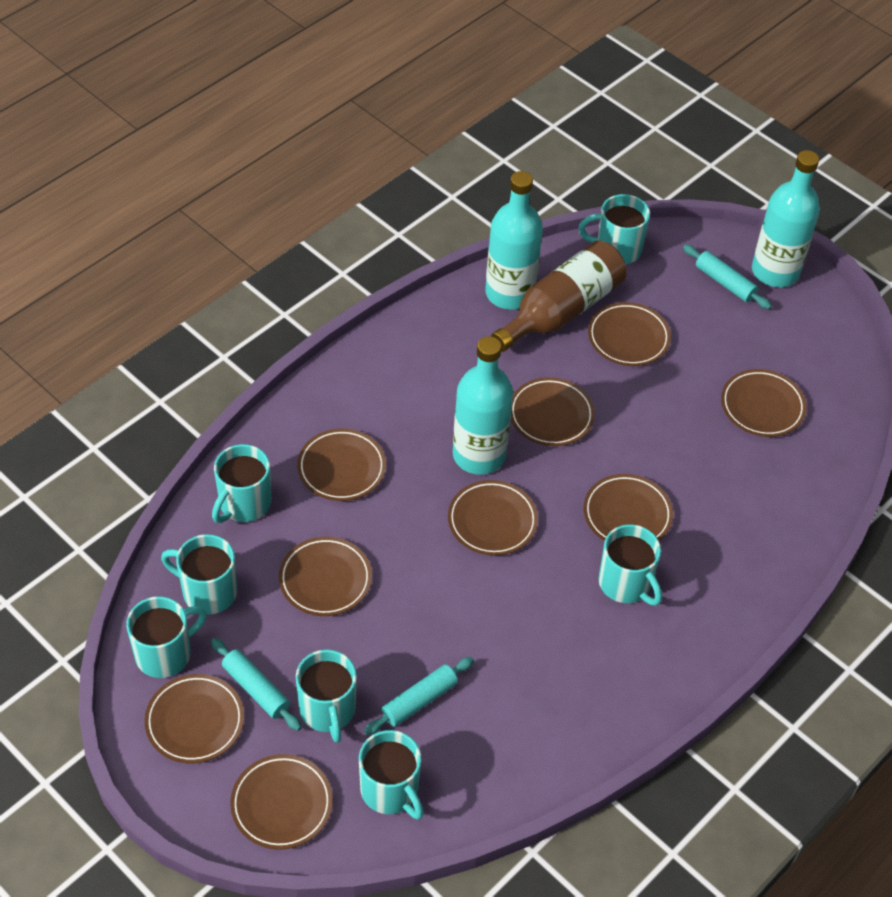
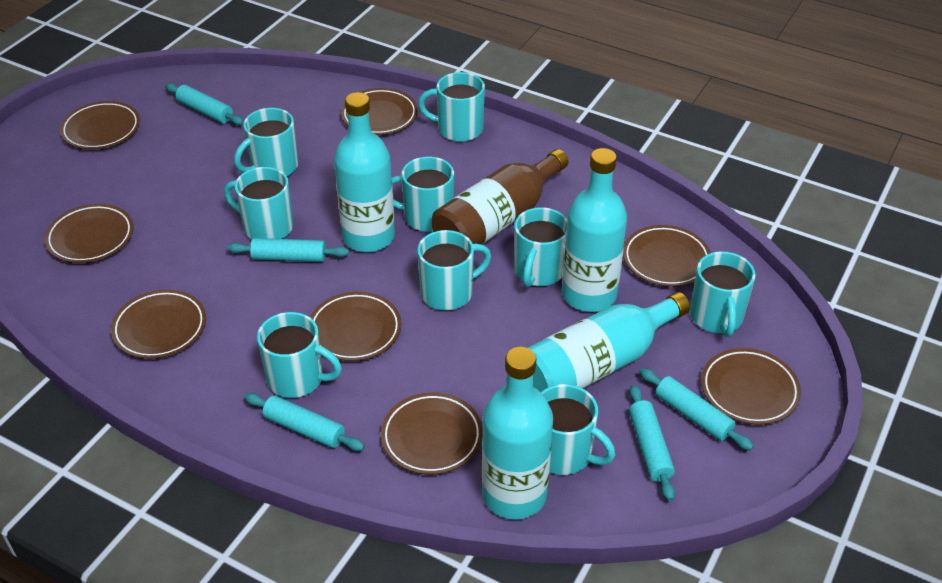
brown plate: [144,674,244,764] [230,754,333,850] [279,537,372,616] [297,429,386,501] [448,480,538,556] [511,377,595,446] [584,474,673,541] [588,302,671,366] [721,369,806,437] = 9 -> [44,204,133,263] [60,101,140,149] [111,289,206,359] [310,292,401,361] [341,88,418,135] [381,392,483,475] [623,225,711,287] [701,348,801,425] = 8
turquoise bottle: [453,336,513,475] [485,171,543,310] [752,150,820,287] = 3 -> [334,92,395,252] [482,347,553,520] [528,292,690,392] [562,148,627,312] = 4
turquoise mug: [126,596,207,678] [161,534,237,614] [212,444,271,523] [296,649,357,743] [359,730,424,820] [579,194,650,264] [598,524,662,606] = 7 -> [224,167,293,239] [234,108,298,176] [257,312,342,398] [392,157,454,232] [417,230,491,310] [418,72,485,142] [514,207,567,287] [541,384,615,475] [690,251,756,337] = 9
turquoise rolling pin: [211,638,302,731] [364,657,474,735] [683,244,772,309] = 3 -> [165,83,244,125] [227,238,349,262] [244,393,365,451] [629,384,675,501] [639,368,754,451] = 5

